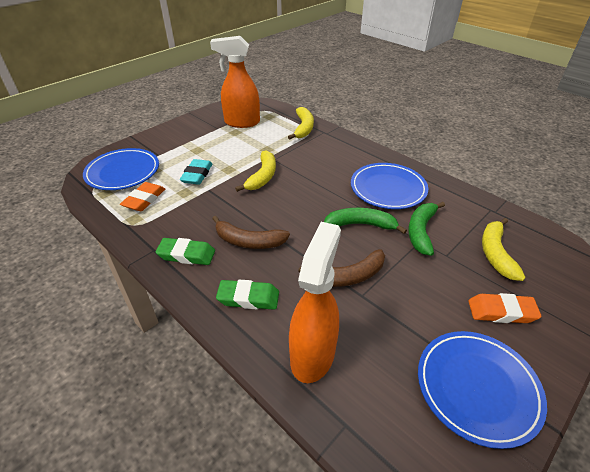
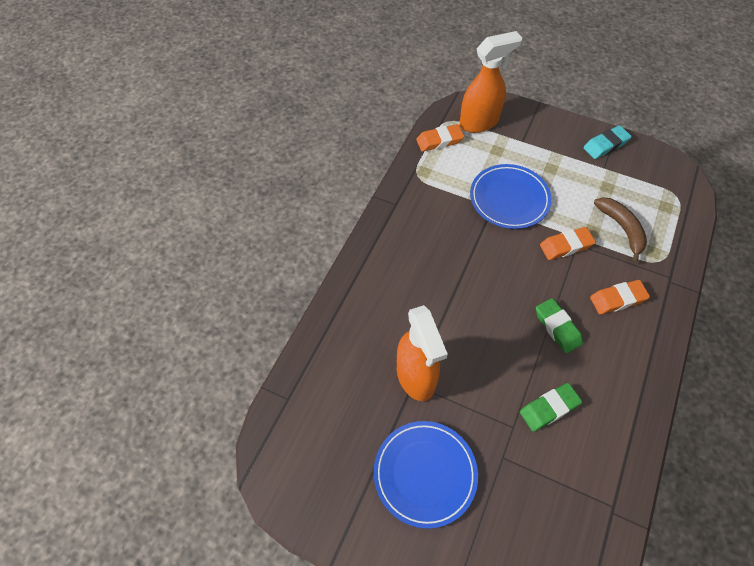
blue plate: [83,148,159,190] [351,163,428,209] [418,331,547,449] = 3 -> [374,421,478,529] [470,164,552,229] = 2
brown banana: [212,216,290,249] [298,249,385,287] = 2 -> [594,197,647,263] = 1
green banana: [324,208,407,234] [408,202,445,256] = 2 -> none = 0
orange eraser: [120,182,165,211] [468,293,541,323] = 2 -> [416,124,464,152] [540,227,596,260] [590,280,650,314] = 3
yellow banana: [235,150,276,192] [288,107,314,140] [482,218,525,281] = 3 -> none = 0

